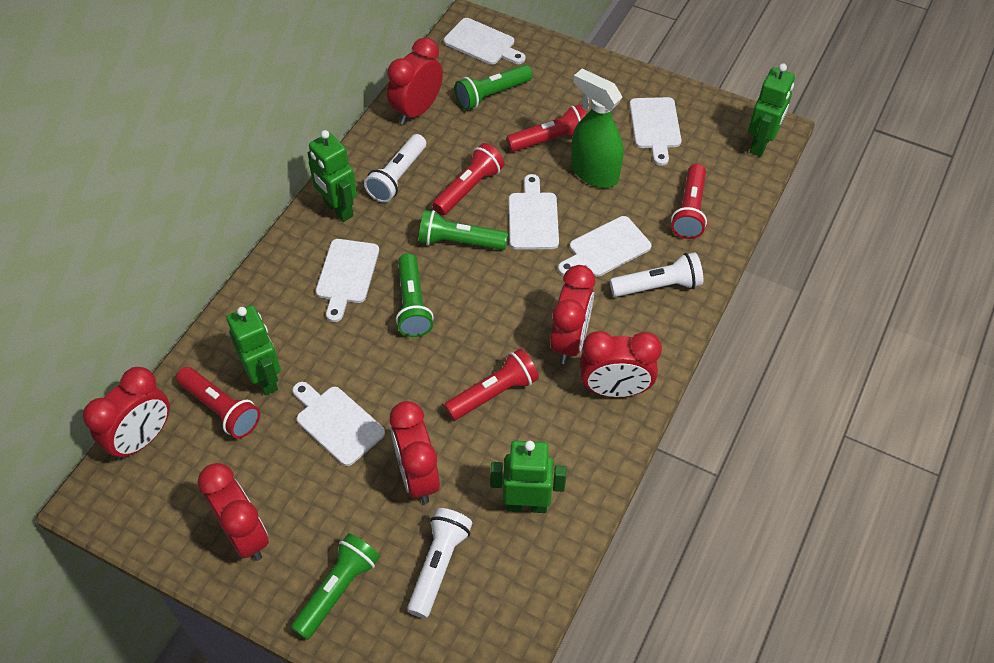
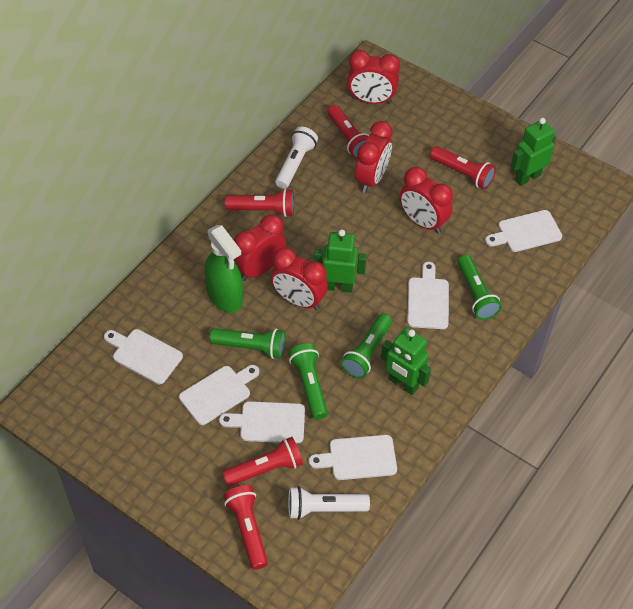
green robot: [227,305,281,395] [308,130,357,222] [490,441,567,513] [748,63,795,157] = 4 -> [314,229,367,293] [381,328,431,395] [510,118,555,186] = 3
red clock: [83,367,170,461] [198,463,269,561] [387,37,443,125] [390,401,440,504] [550,265,595,364] [580,331,662,397] = 6 -> [234,214,286,281] [271,247,328,310] [347,50,400,104] [355,121,393,193] [400,167,453,234] = 5
white flashlight: [364,134,426,203] [407,508,472,618] [610,252,703,297] = 3 -> [275,127,318,189] [288,486,370,520] = 2

